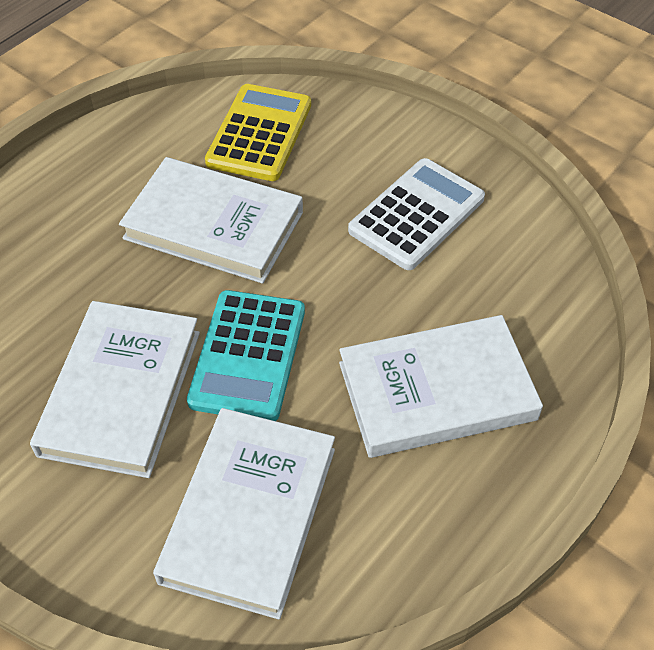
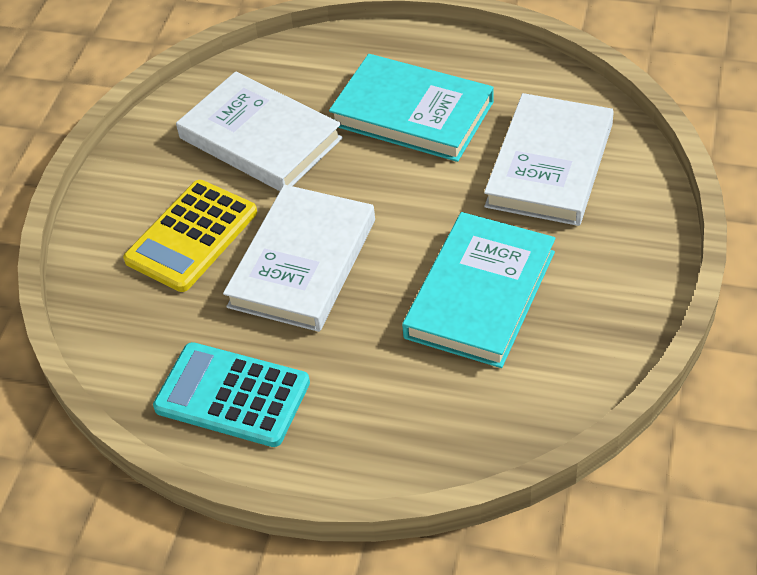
turquoise book: none = 0 -> [329,54,494,162] [402,212,555,368] = 2
white book: [30,301,200,478] [119,157,303,284] [153,408,335,620] [339,315,543,458] = 4 -> [176,71,343,191] [223,185,375,332] [484,93,614,226] = 3
white calculator: [348,158,485,270] = 1 -> none = 0

